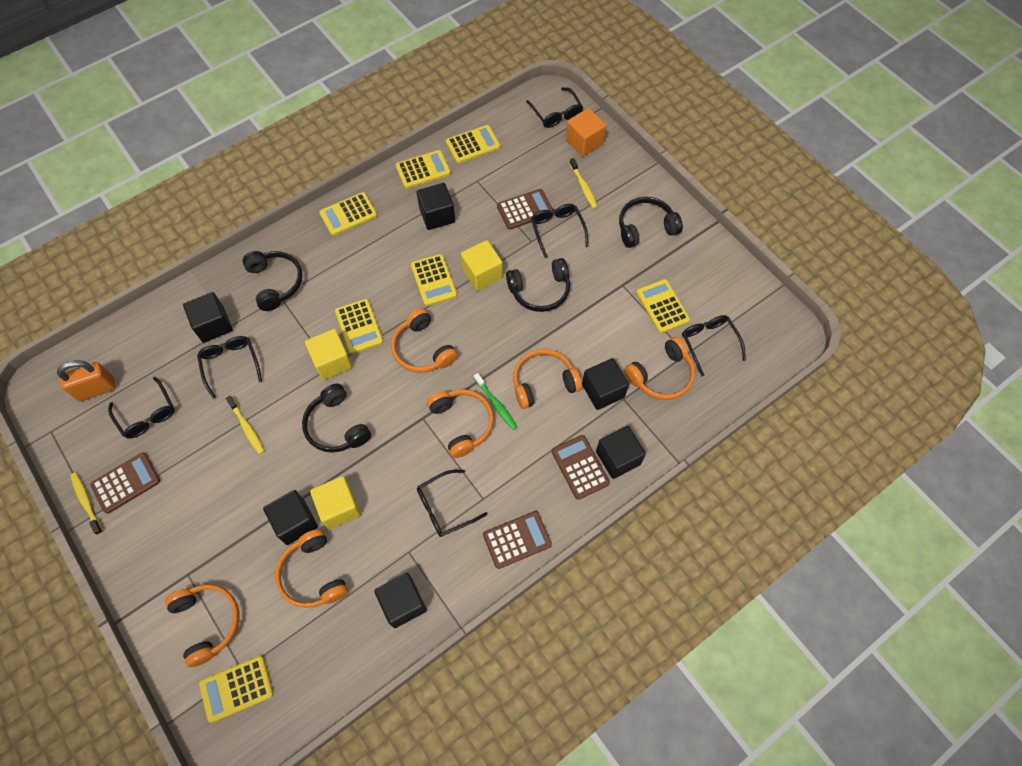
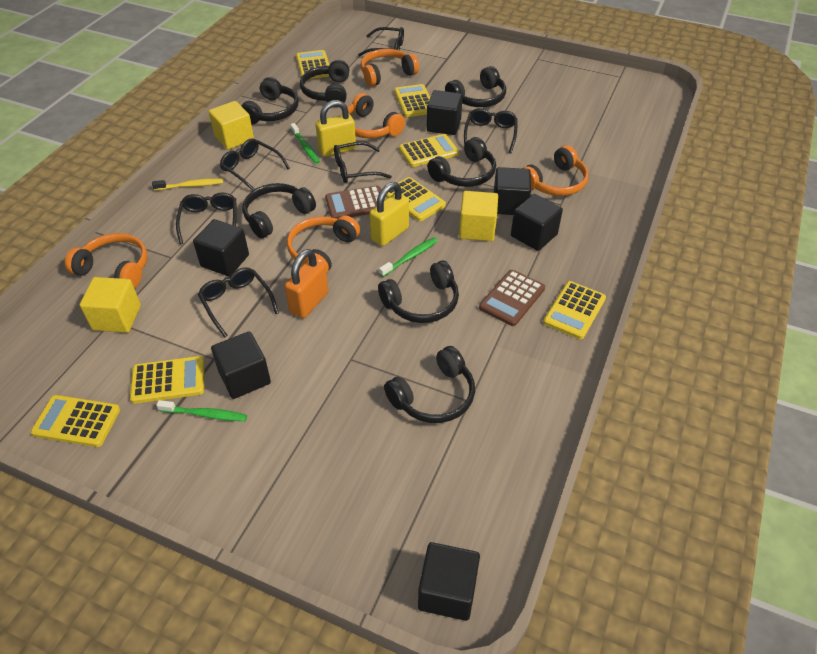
black headphones: [242,251,303,311] [302,383,371,453] [506,258,570,312] [619,197,683,248] = 4 -> [241,77,298,125] [242,183,316,238] [300,60,349,107] [378,261,459,323] [384,346,475,423] [427,137,496,187] [445,66,506,107] = 7
brown calculator: [90,453,160,514] [483,511,552,569] [497,189,554,229] [551,435,610,500] = 4 -> [325,186,385,219] [479,270,545,326] = 2
green toothbrush: [474,373,517,430] = 1 -> [156,400,247,421] [290,123,320,164] [379,237,438,277] = 3
orange cube: [566,108,607,156] = 1 -> none = 0
orange headphones: [165,584,240,667] [275,529,348,608] [391,308,458,373] [427,389,494,458] [513,349,582,409] [625,337,695,400] = 6 -> [65,233,148,288] [287,215,360,274] [347,93,405,138] [361,49,419,87] [522,145,589,196] = 5
yellow padlock: none = 0 -> [315,100,356,157] [369,182,409,246] = 2
yellow toothbrush: [70,473,103,535] [226,396,264,454] [569,158,598,209] = 3 -> [152,179,223,190] = 1

